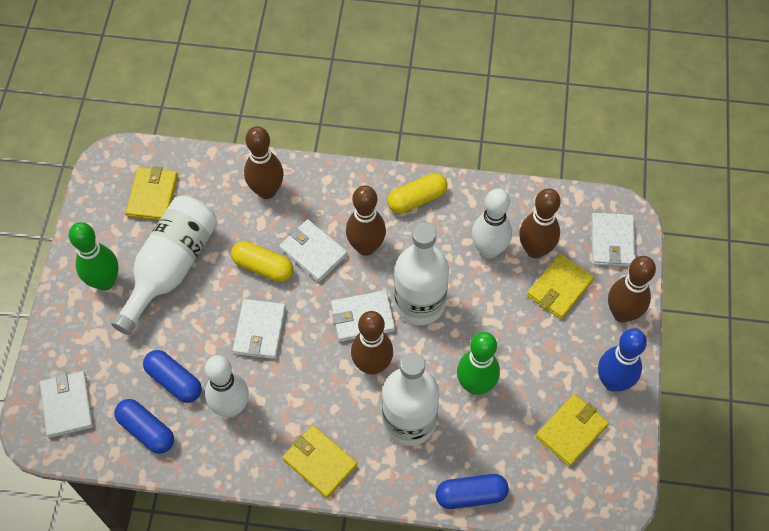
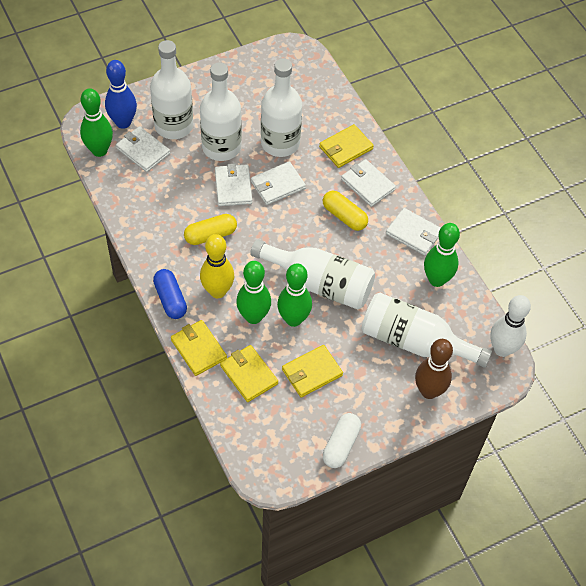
blue capsule: [114,399,174,454] [143,350,202,403] [436,474,509,509] = 3 -> [153,269,187,319] = 1
brown bowling pin: [244,126,284,199] [346,185,386,256] [351,311,393,375] [519,188,561,258] [608,256,656,323] = 5 -> [415,339,453,399] = 1
green bowling pin: [69,222,118,291] [457,332,500,395] = 2 -> [80,88,113,157] [236,261,271,324] [277,263,312,327] [424,223,460,287] = 4
white bottle: [111,196,218,335] [382,352,440,446] [394,223,449,325] = 3 -> [150,40,193,139] [200,63,242,161] [250,239,375,310] [261,59,302,157] [361,293,492,368] = 5
white bowling pin: [204,355,249,417] [472,188,512,259] = 2 -> [490,295,531,357] = 1
white capsule: none = 0 -> [323,413,361,468] = 1
yellow bowling pin: none = 0 -> [200,234,234,298] = 1

